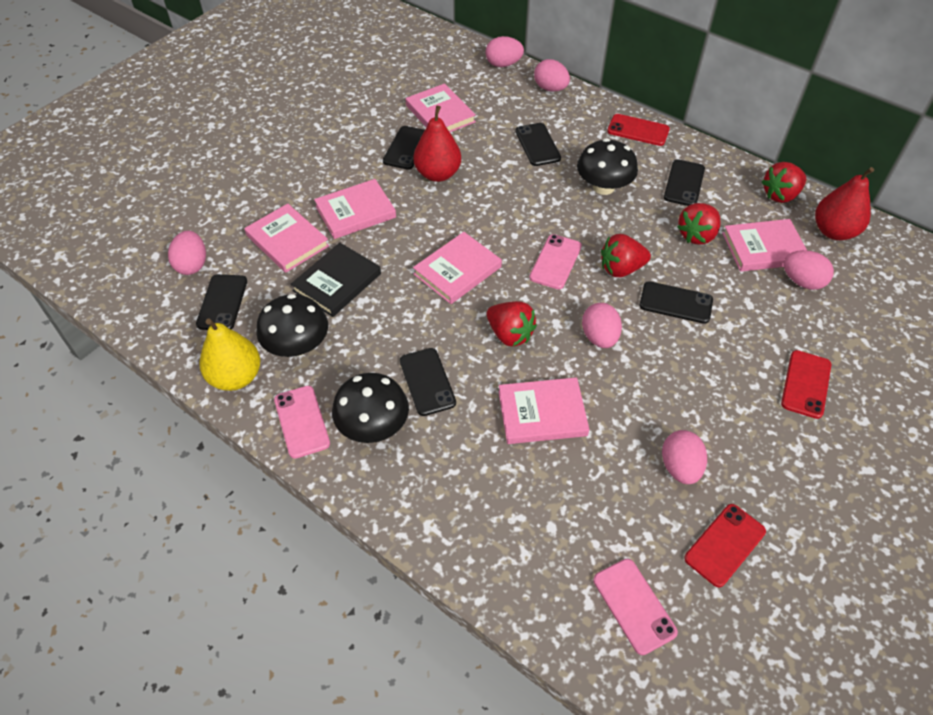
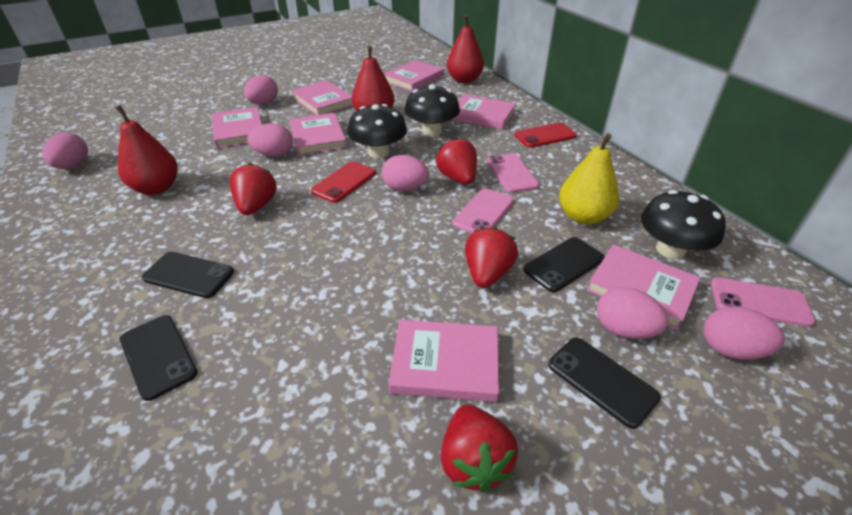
black book: [291,242,381,317] = 1 -> none = 0
black phone: [196,274,247,330] [383,126,425,170] [400,348,456,416] [515,123,561,166] [639,281,713,324] [664,159,705,206] = 6 -> [120,315,198,401] [142,252,234,298] [524,237,605,292] [548,337,661,429] = 4
pink book: [244,203,329,273] [314,179,396,239] [406,83,476,132] [413,232,502,304] [498,377,590,444] [722,219,807,272] = 6 -> [212,107,262,148] [290,113,347,155] [291,80,353,115] [384,60,444,92] [388,320,499,402] [451,94,516,130] [587,244,701,330] = 7
red pear: [413,106,461,182] [815,167,874,240] = 2 -> [116,105,178,195] [352,45,394,111] [447,15,484,83] = 3
red phone: [607,114,670,146] [684,504,766,588] [781,350,831,419] = 3 -> [311,161,376,203] [515,123,577,148] = 2

